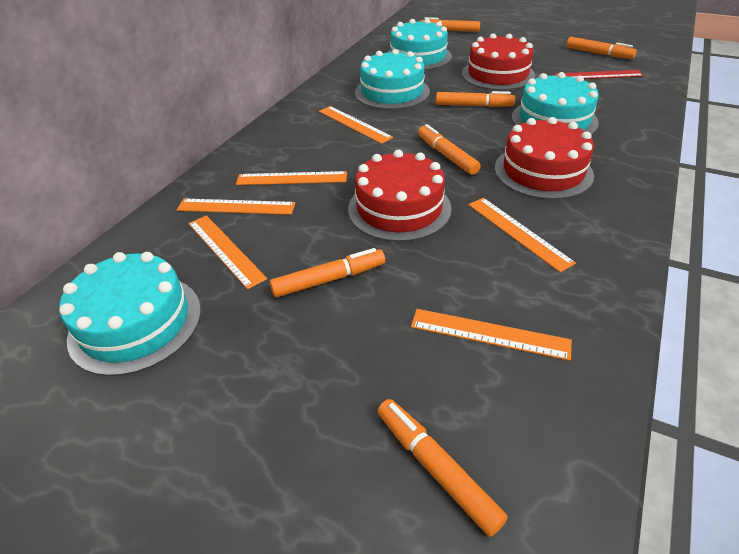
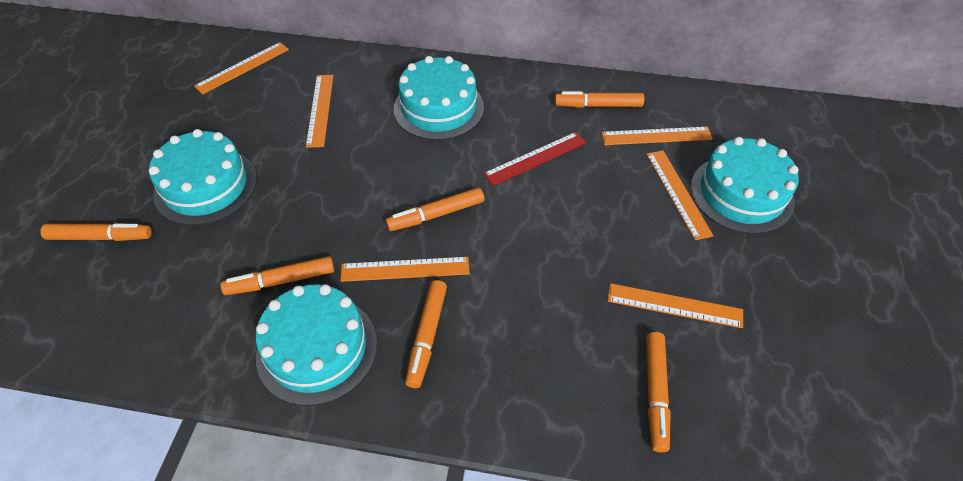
red cake: [348,150,452,242] [462,33,535,90] [495,117,594,200] = 3 -> none = 0

